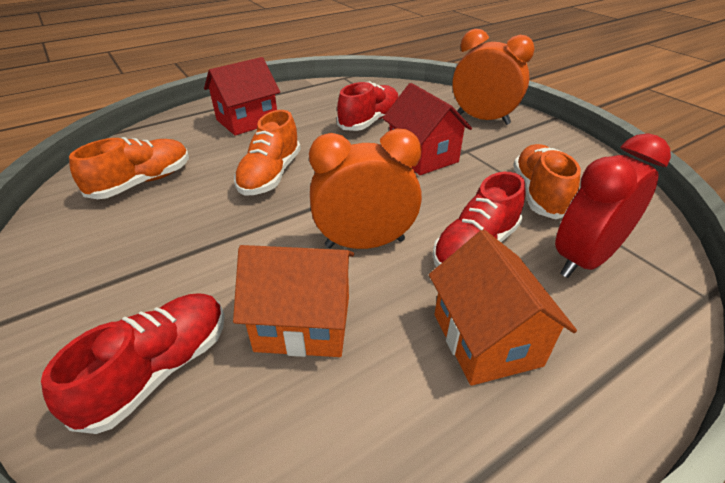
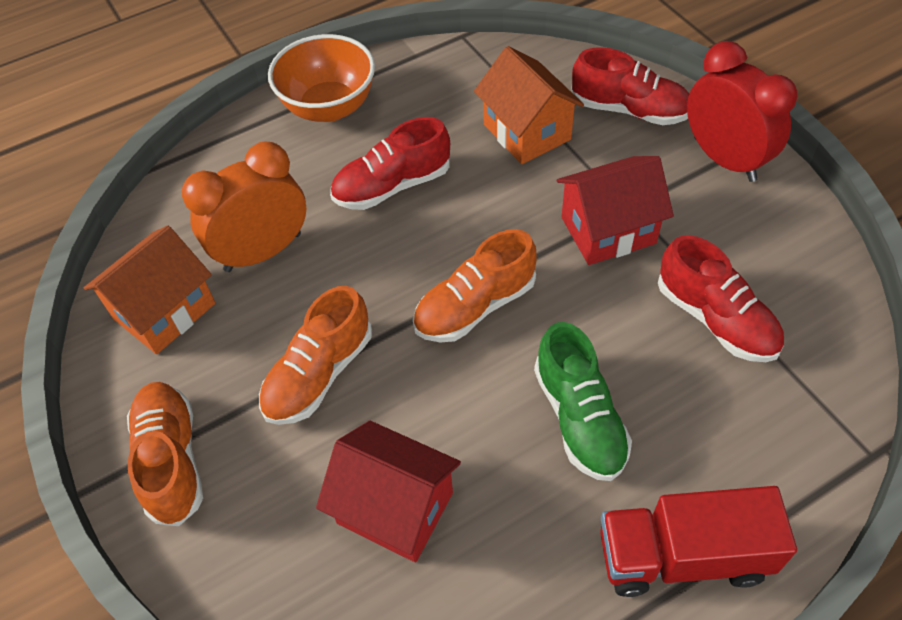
green shoe: none = 0 -> [534,322,632,481] = 1
orange bowl: none = 0 -> [268,34,375,122] = 1
orange clock: [309,128,422,249] [452,29,534,125] = 2 -> [182,142,306,272] = 1
red truck: none = 0 -> [600,486,797,597] = 1

